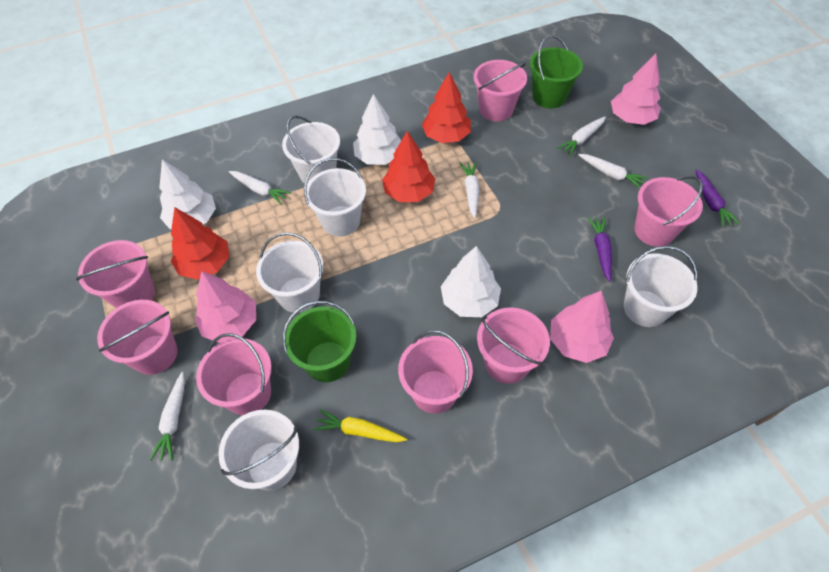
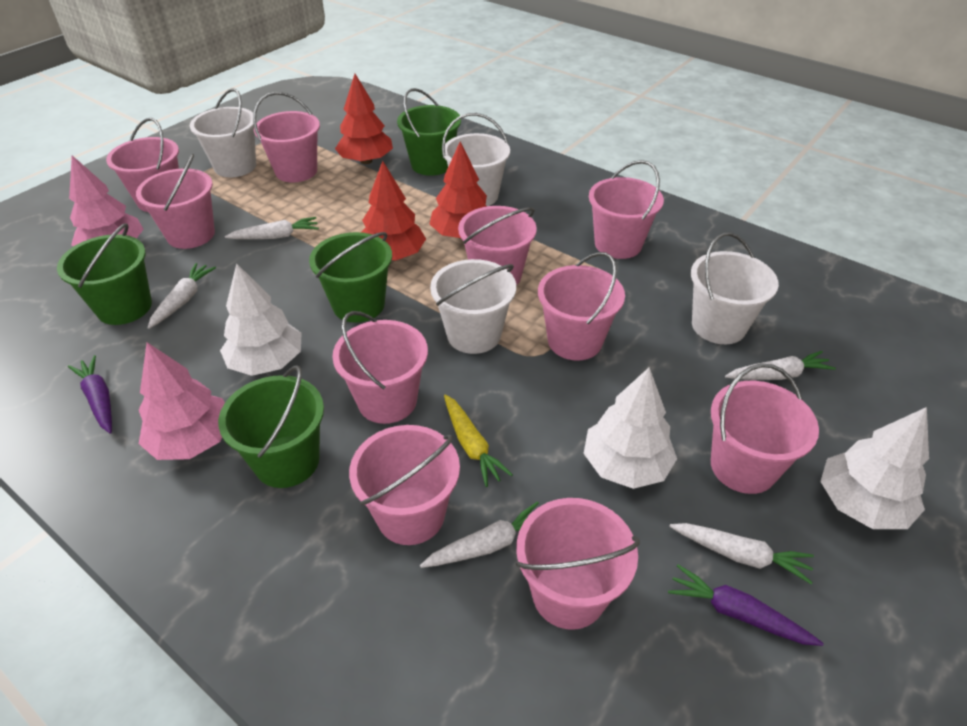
green bucket: [283,301,356,382] [530,35,583,108] = 2 -> [57,223,152,325] [218,365,324,488] [309,232,392,323] [397,88,461,176] = 4
pink bucket: [76,240,155,308] [97,300,178,375] [196,333,272,415] [398,330,473,414] [474,60,527,121] [477,307,550,384] [634,176,703,247] = 7 -> [106,118,179,212] [136,154,215,249] [253,92,320,182] [332,311,428,424] [349,425,460,545] [458,206,537,286] [516,498,640,630] [538,252,625,361] [589,160,664,259] [711,363,819,494] = 10
pink tree: [195,271,256,343] [550,290,614,363] [611,54,661,125] = 3 -> [69,156,144,247] [139,343,225,460] = 2
white bucket: [218,410,299,491] [256,232,323,313] [282,116,340,184] [304,158,366,237] [624,246,698,327] = 5 -> [190,88,256,177] [430,259,516,354] [442,113,510,206] [691,232,779,344] = 4

